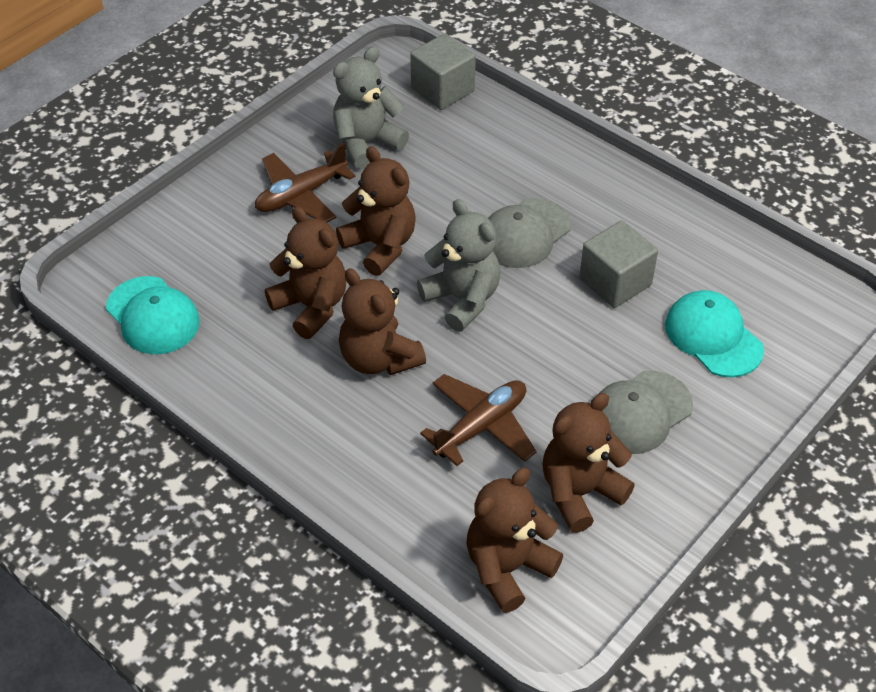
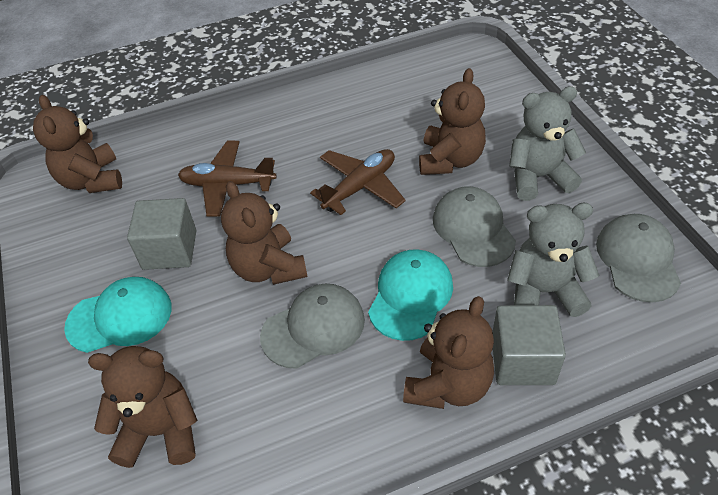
grey cap: [488,198,571,268] [596,370,693,454] = 2 -> [260,284,365,369] [433,186,516,267] [596,214,681,302] = 3

